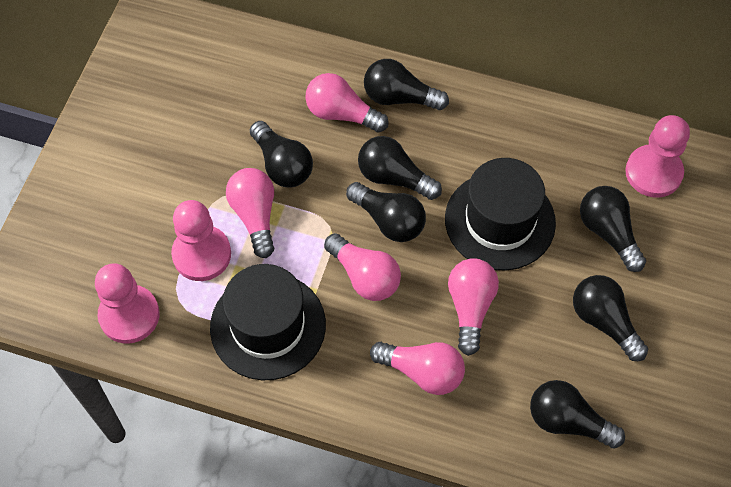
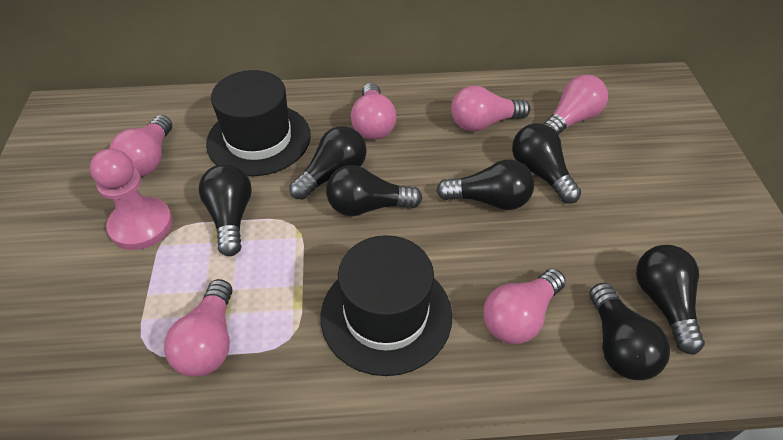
pink light bulb: [226,168,274,258] [305,73,389,133] [324,233,401,301] [370,342,465,395] [448,258,499,356] = 5 -> [109,115,172,177] [164,279,232,377] [351,83,396,140] [451,86,530,131] [483,269,566,344] [544,75,608,135] = 6
pink pawn: [95,263,160,344] [171,200,231,281] [625,115,690,198] = 3 -> [90,148,173,250] = 1

